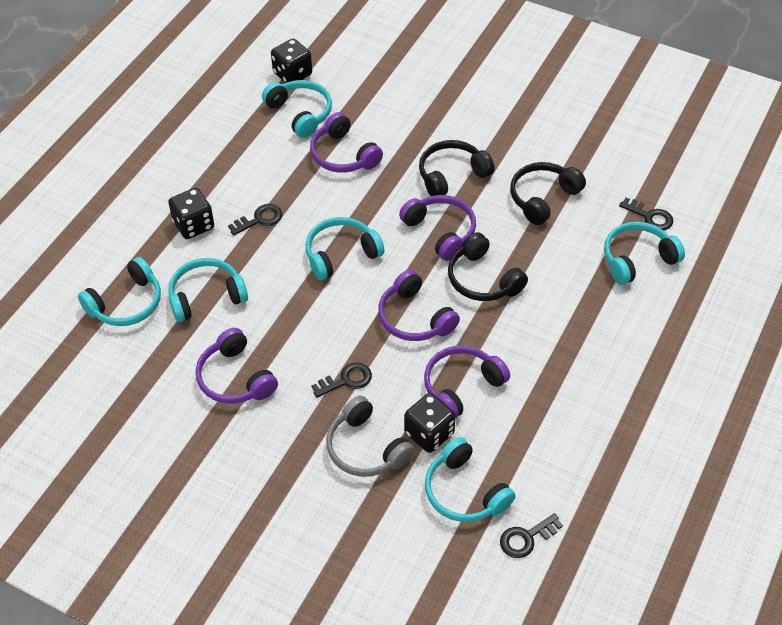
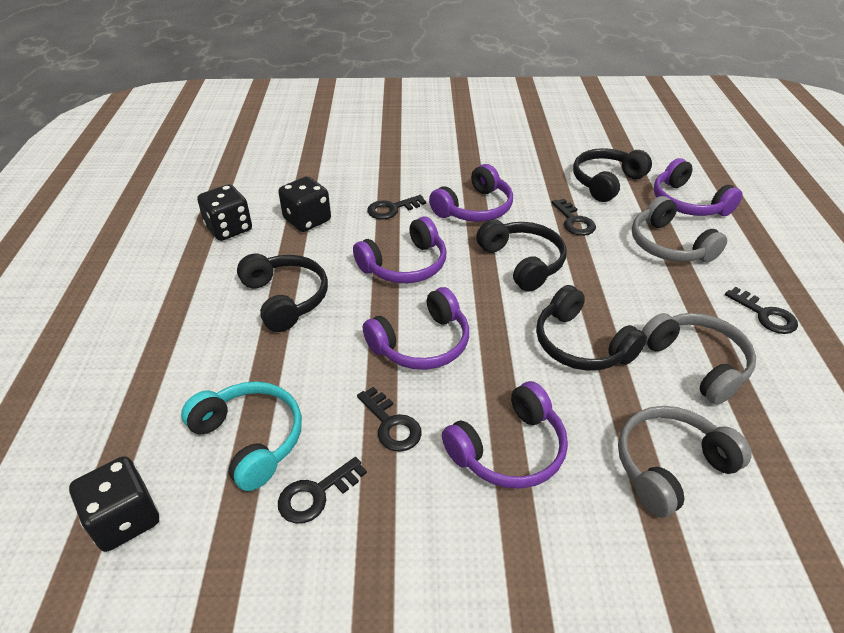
black headphones: [419,140,495,196] [448,232,528,301] [510,162,586,225] = 3 -> [237,254,328,332] [476,220,566,292] [536,285,647,371] [573,148,652,202] = 4
black key: [228,204,282,235] [312,362,372,398] [500,513,563,558] [619,197,673,231] = 4 -> [278,457,367,524] [357,387,422,452] [367,195,426,220] [552,199,596,236] [725,287,798,334] = 5
grey headphones: [326,396,415,477] = 1 -> [618,406,752,517] [632,196,727,262] [642,313,756,405] = 3
turquoise headphones: [78,257,161,326] [168,258,248,322] [262,80,332,138] [306,217,384,280] [425,437,515,522] [604,222,685,285] = 6 -> [181,381,302,491] = 1

